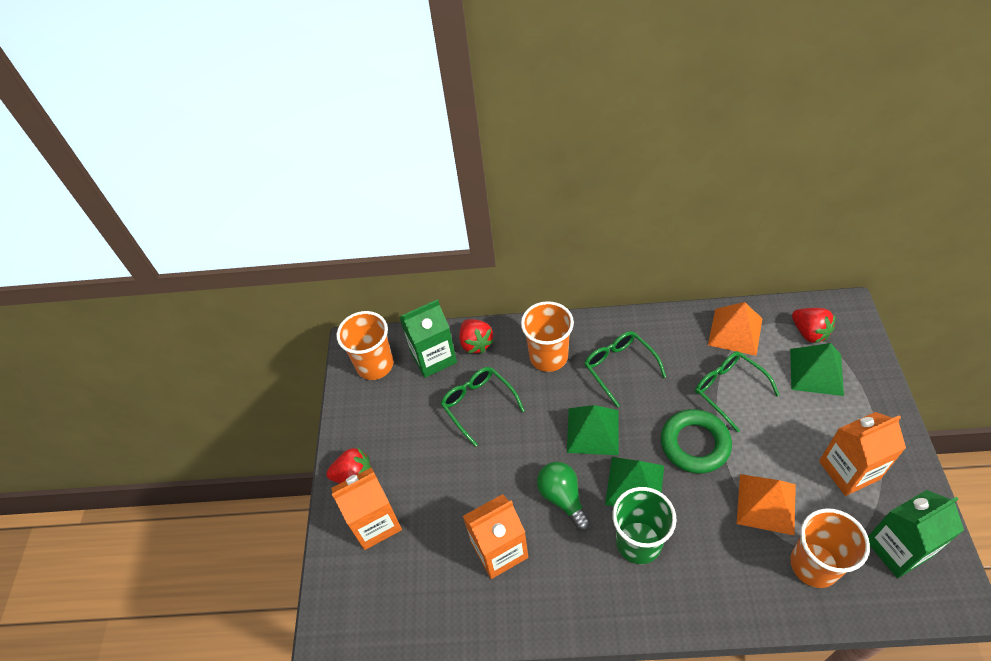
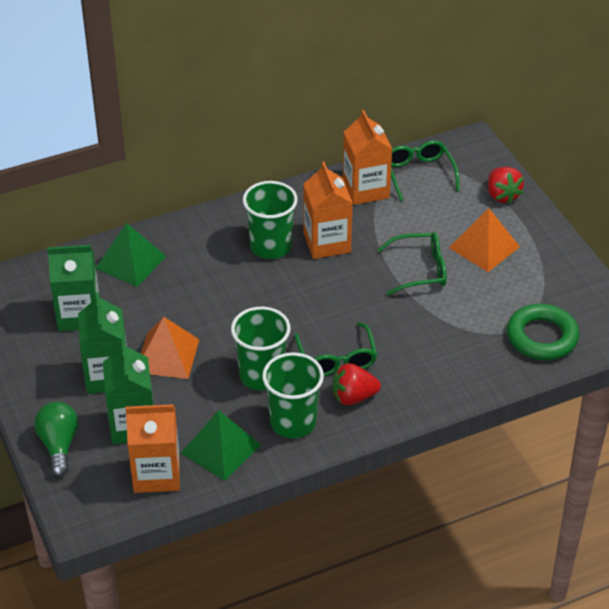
green carton: [400,299,457,378] [868,490,964,578] = 2 -> [47,245,99,331] [78,292,127,394] [103,341,154,444] = 3
green cup: [612,487,676,564] = 1 -> [231,307,291,390] [243,181,298,259] [262,352,324,439] = 3
green pyramid: [567,405,618,455] [605,457,664,506] [790,343,844,396] = 3 -> [96,223,166,287] [181,410,261,481] = 2
orange cup: [336,311,393,380] [521,301,574,372] [790,508,870,588] = 3 -> none = 0
red strawberry: [326,448,371,484] [459,319,494,354] [792,308,835,343] = 3 -> [332,363,381,405] [488,167,524,204] = 2

